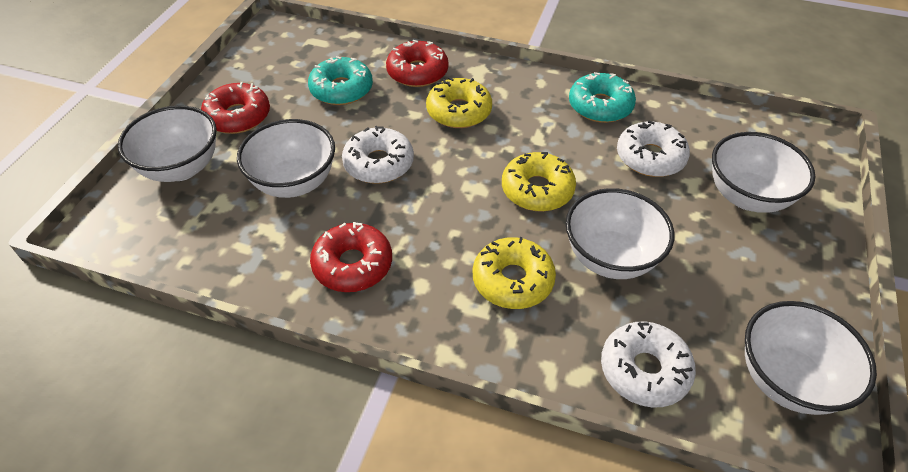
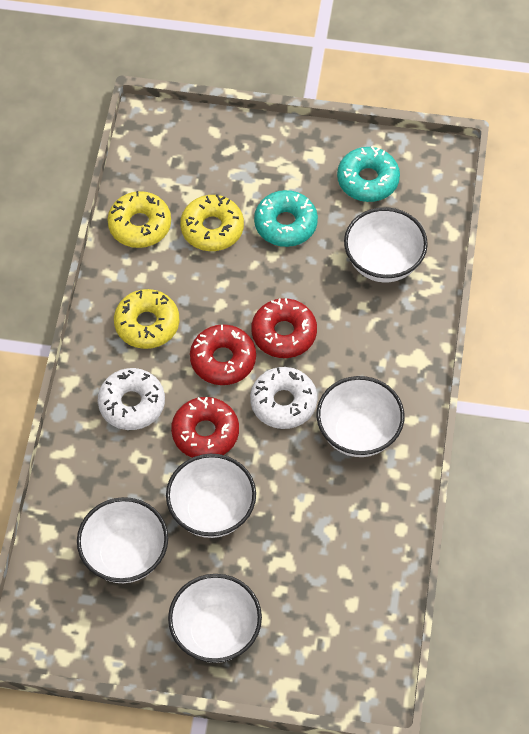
white donut: [342,126,414,183] [601,322,696,407] [617,121,690,177] = 3 -> [98,368,165,430] [250,367,317,429] = 2

